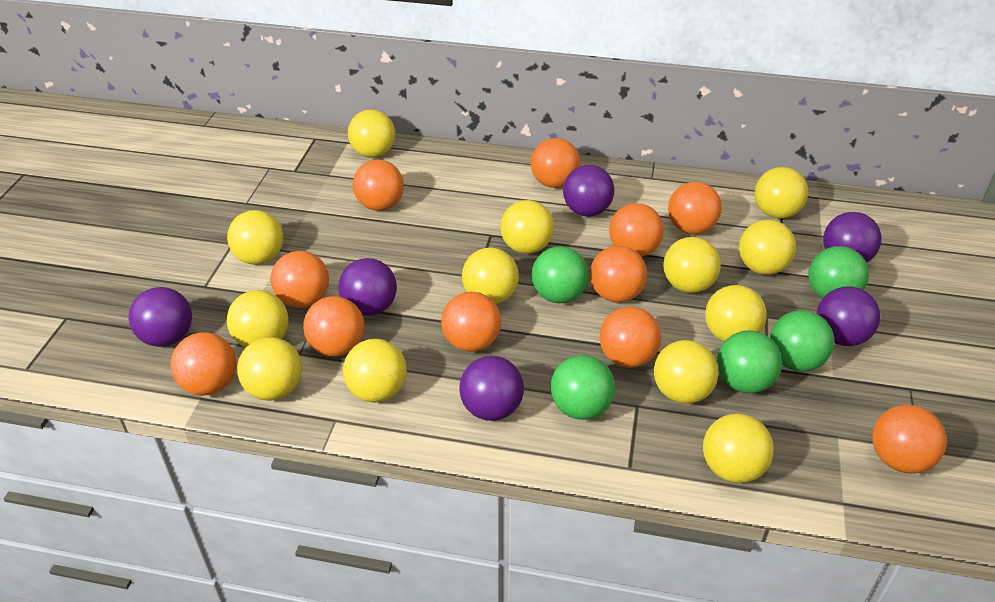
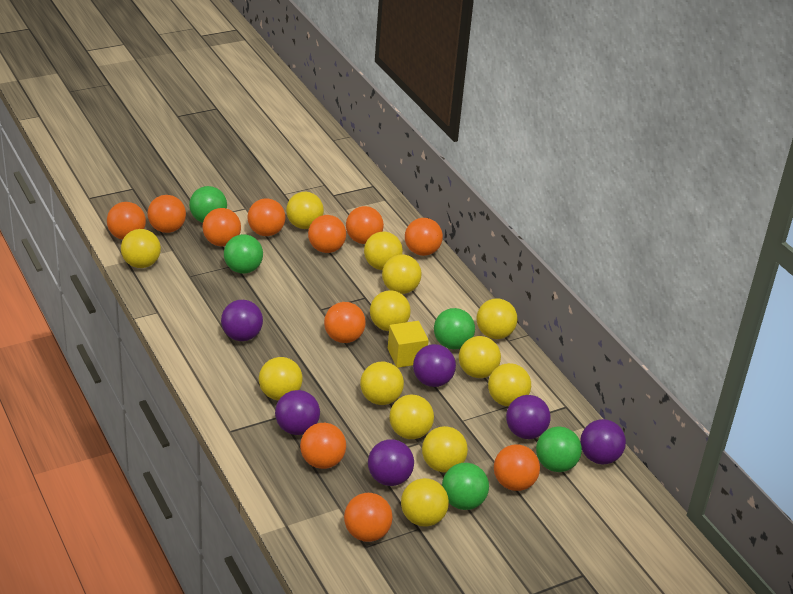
yellow cube: none = 0 -> [388,321,429,368] = 1

